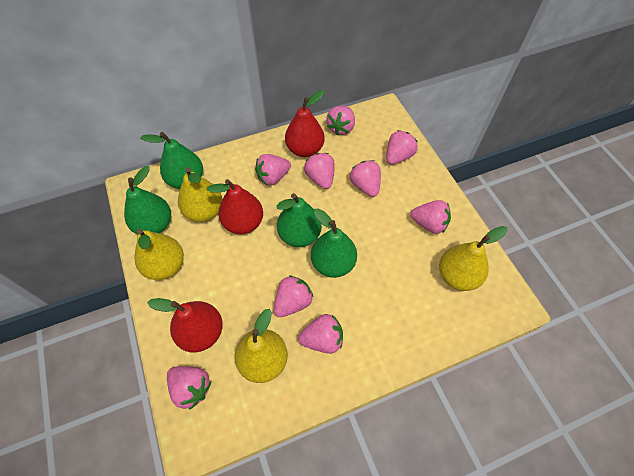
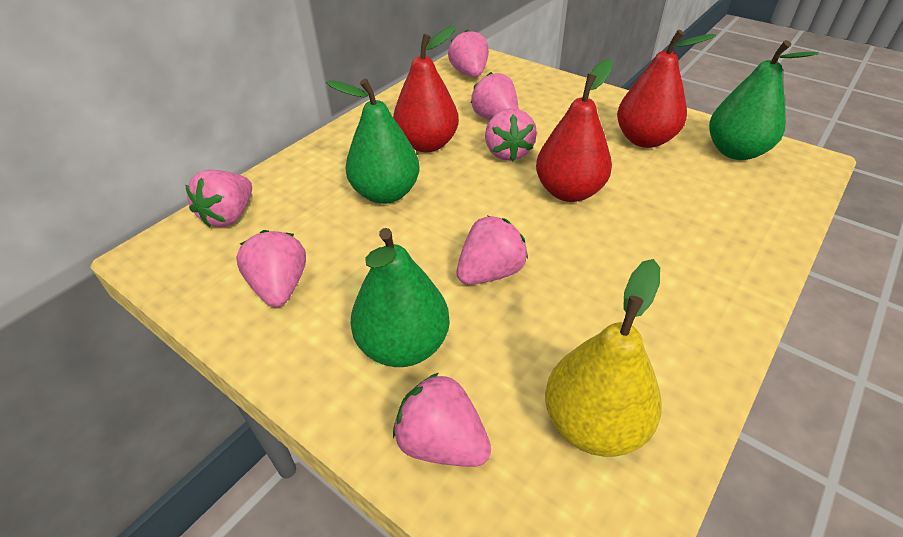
green pear: [124,166,171,235] [140,132,203,189] [277,193,322,247] [311,208,357,278] = 4 -> [326,78,420,204] [350,228,450,367] [709,40,818,160] = 3
pink strawberry: [167,366,211,410] [255,154,291,185] [274,275,313,317] [298,314,343,354] [304,153,335,189] [326,106,355,135] [350,160,381,197] [386,130,418,165] [410,200,451,234] = 9 -> [185,169,252,227] [236,230,306,307] [393,373,491,467] [448,29,489,77] [457,216,528,285] [471,72,518,120] [485,108,537,161] = 7
yellow pear: [134,229,184,280] [178,167,223,222] [235,309,288,383] [439,226,507,291] = 4 -> [545,259,662,457] = 1

